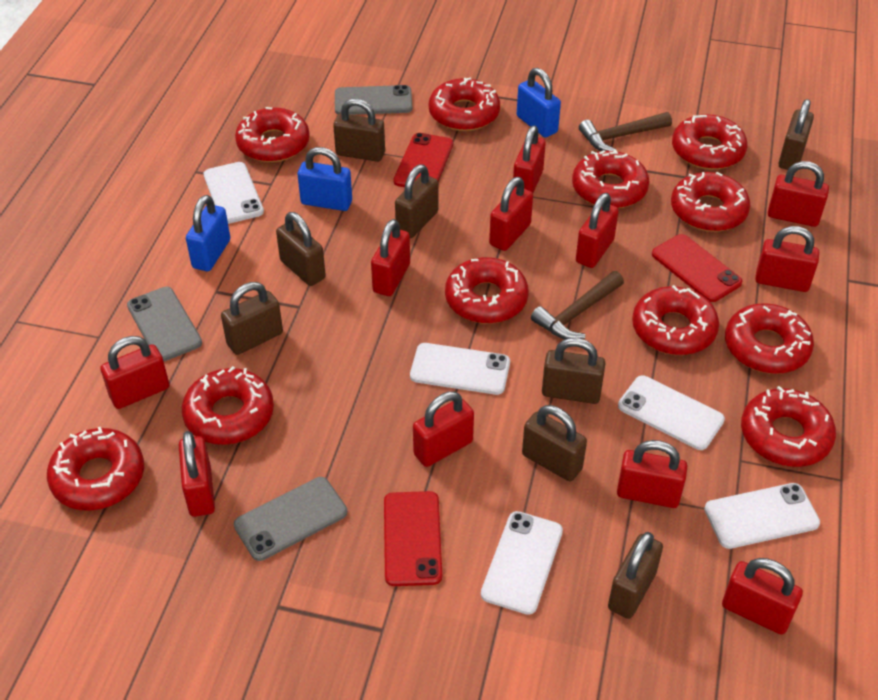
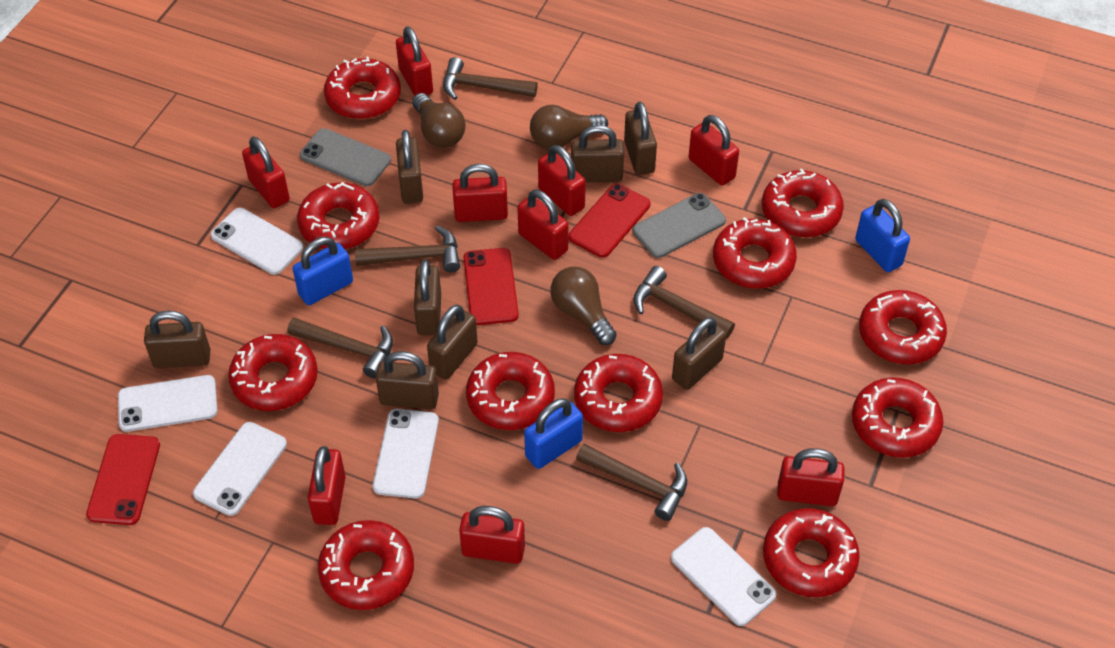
brown hammer: [531,271,624,339] [579,112,672,151] = 2 -> [288,318,393,378] [355,226,460,272] [443,57,538,100] [576,444,687,521] [633,266,735,339] = 5
brown light bulb: none = 0 -> [412,93,466,148] [530,105,608,149] [551,267,617,345] = 3
grey phone: [127,287,202,361] [234,477,347,561] [335,85,412,115] = 3 -> [300,128,391,186] [632,193,726,258] = 2
red padlock: [100,336,169,409] [179,431,215,517] [371,219,410,296] [413,392,474,467] [489,177,533,251] [513,126,546,193] [576,193,619,268] [617,440,688,508] [722,558,803,635] [755,226,819,292] [768,161,829,227] = 11 -> [242,137,290,208] [308,446,346,525] [396,26,433,96] [452,164,508,222] [459,506,525,564] [517,190,569,260] [538,145,586,216] [689,115,739,186] [777,448,845,506] = 9

